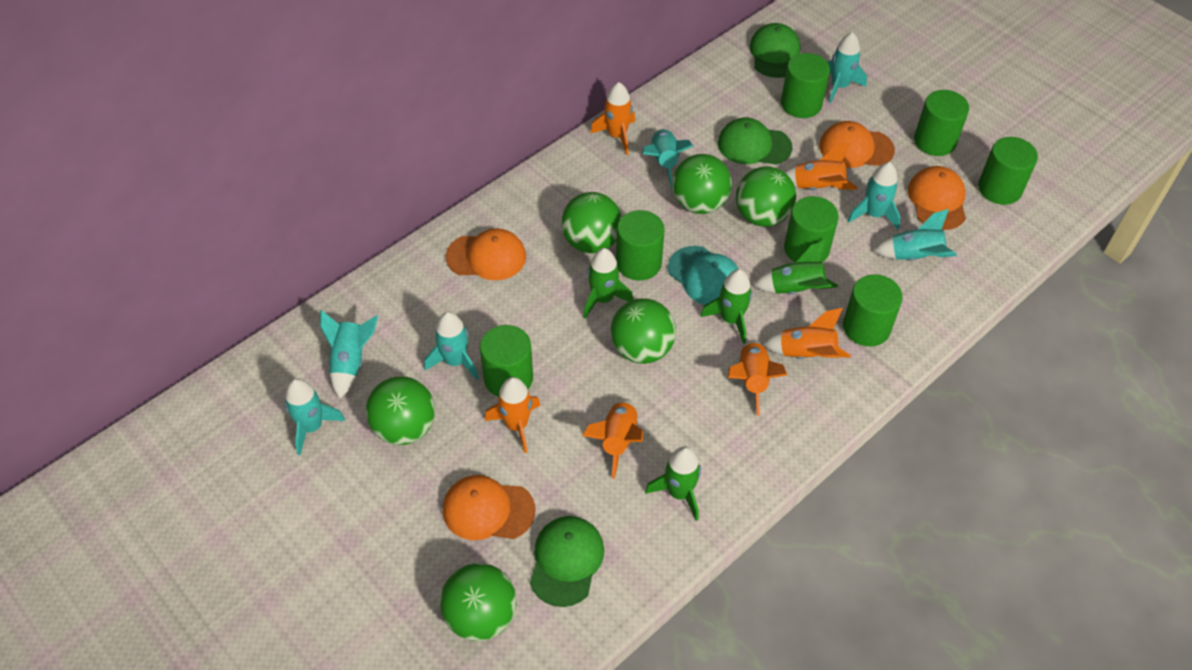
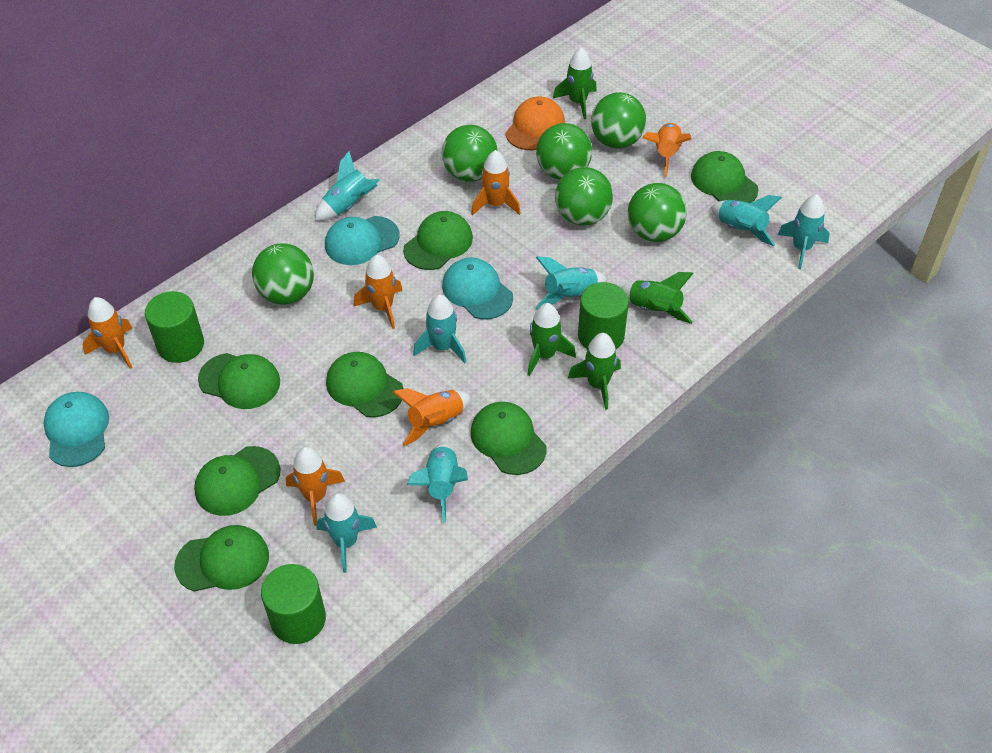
green cap: [530,516,604,607] [718,117,792,165] [749,23,801,78] = 3 -> [174,525,269,592] [194,446,280,516] [198,353,280,409] [326,352,404,417] [403,211,473,270] [470,402,547,475] [691,151,758,203] = 7
green cylinder: [480,325,533,397] [616,210,665,280] [781,53,830,118] [784,196,839,262] [843,274,903,347] [914,90,969,156] [978,137,1038,205] = 7 -> [145,291,204,363] [261,564,326,644] [578,282,629,350] = 3
orange cap: [443,475,535,540] [446,228,526,280] [819,121,895,168] [908,166,966,230] = 4 -> [505,96,565,150] = 1
turquoise cap: [668,246,739,305] = 1 -> [43,392,109,467] [325,216,400,265] [442,258,513,319] = 3

